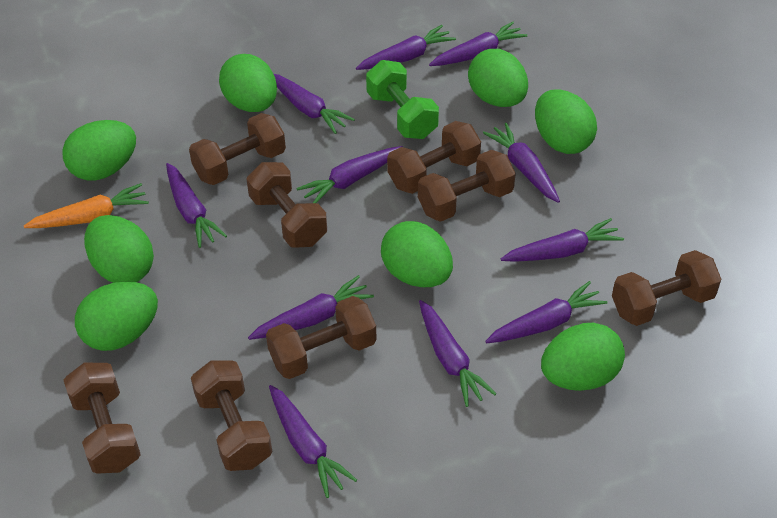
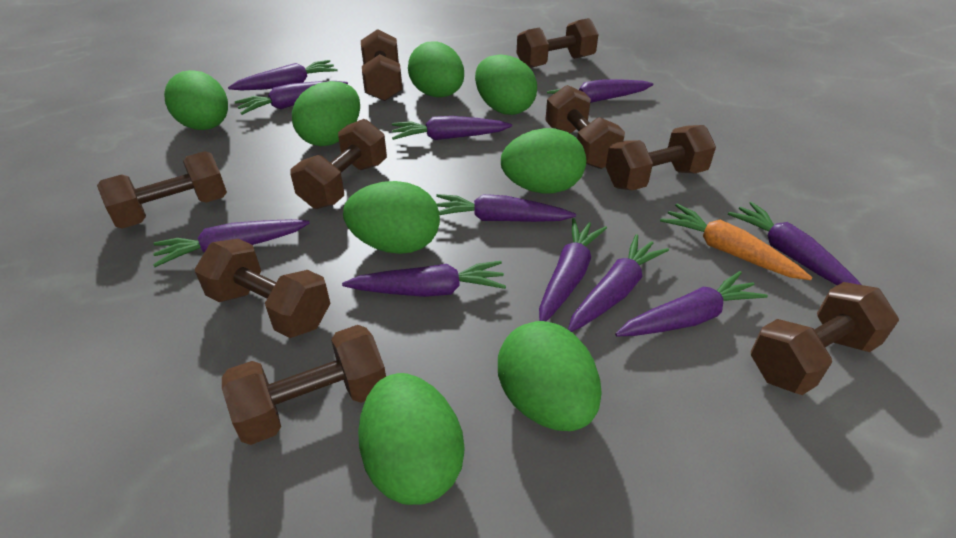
brown dumbbell: [64,363,141,474] [189,113,286,185] [191,360,272,471] [246,162,327,248] [266,296,377,379] [387,121,481,194] [418,150,516,222] [612,250,721,326] = 8 -> [97,151,227,229] [195,239,331,338] [222,325,386,445] [290,119,387,209] [361,29,403,101] [517,18,599,68] [545,85,625,169] [606,125,716,190] [751,282,899,395] = 9
green dumbbell: [366,60,439,139] = 1 -> none = 0

